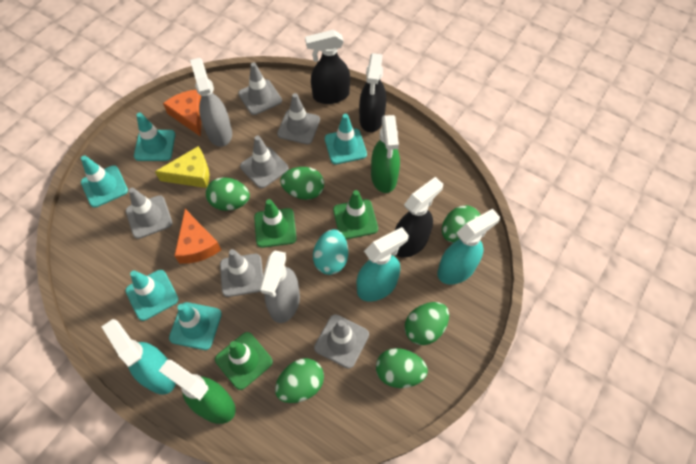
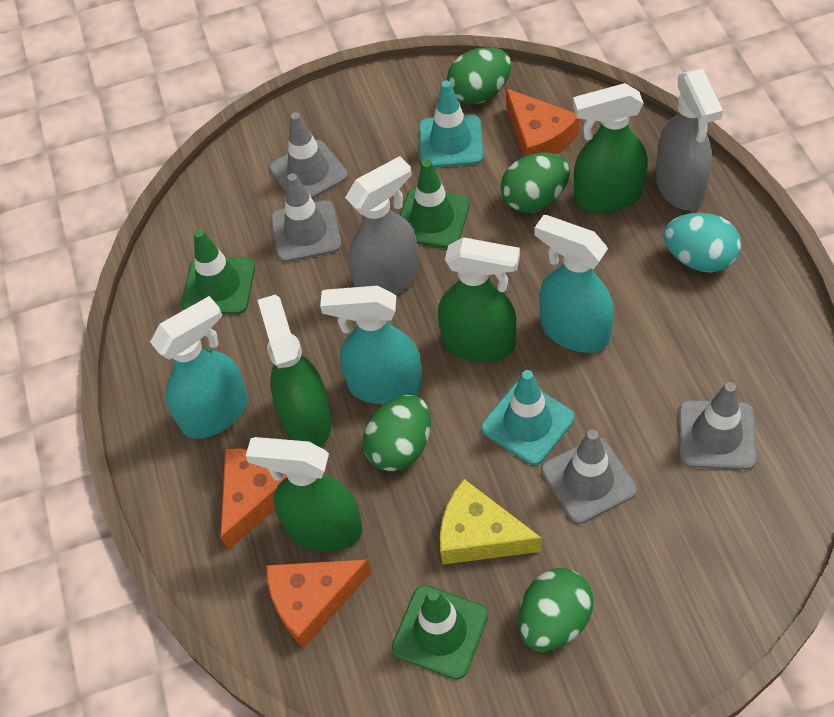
black spray bottle: [305,30,350,104] [359,53,386,132] [395,177,443,258] = 3 -> none = 0
green egg: [206,177,250,211] [275,358,324,403] [280,167,324,200] [376,348,428,388] [405,302,449,345] [442,205,480,243] = 6 -> [363,395,431,472] [447,47,511,104] [501,152,570,213] [518,568,594,651] = 4
green spray bottle: [159,360,236,424] [371,115,400,193] = 2 -> [246,437,363,551] [258,294,332,447] [438,237,520,362] [573,83,647,213] = 4
grey traffic cone: [126,188,173,239] [220,249,263,297] [238,62,282,115] [240,136,289,188] [277,93,320,144] [314,314,369,369] = 6 -> [269,112,348,199] [271,173,342,262] [541,429,637,524] [679,382,757,470] = 4
orange cheese: [163,90,201,137] [174,209,221,264] = 2 -> [220,448,287,550] [266,559,371,648] [506,88,579,157] = 3
turquoise traffic cone: [81,155,128,208] [125,270,178,321] [134,112,175,161] [169,302,222,350] [325,114,367,164] = 5 -> [419,80,483,168] [481,370,575,465] = 2

